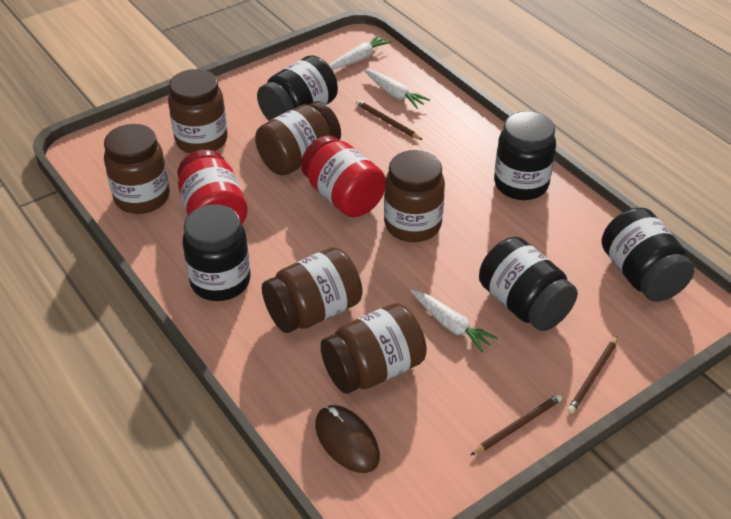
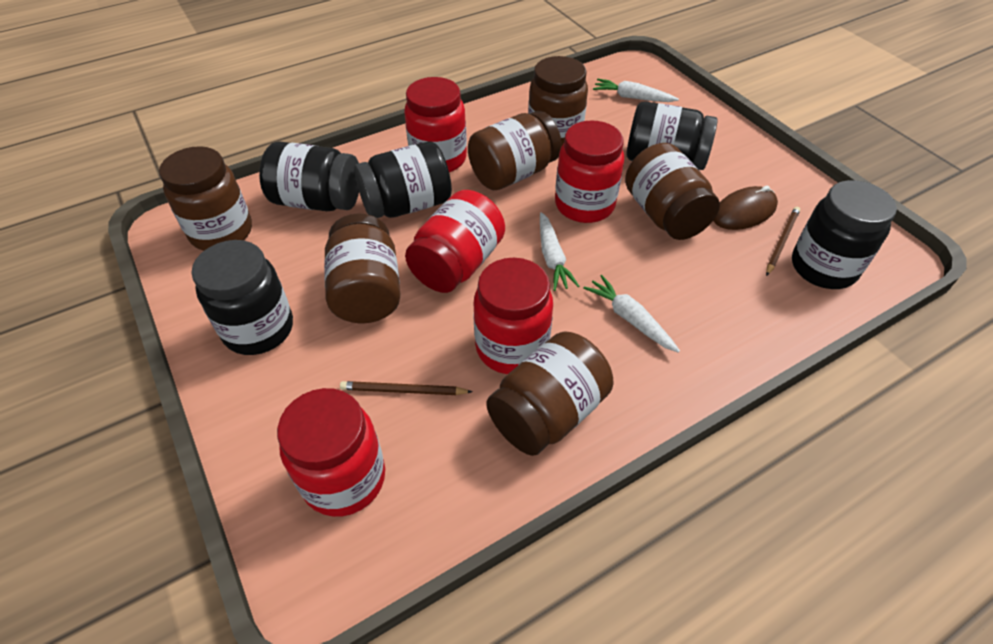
brown pencil: [356,100,423,140] [471,394,562,455] [567,336,618,414] = 3 -> [340,381,473,395] [766,207,800,276] = 2
red jar: [177,150,248,225] [301,136,386,217] = 2 -> [277,388,385,517] [404,77,467,172] [405,190,505,293] [473,258,553,374] [555,121,624,223] = 5

